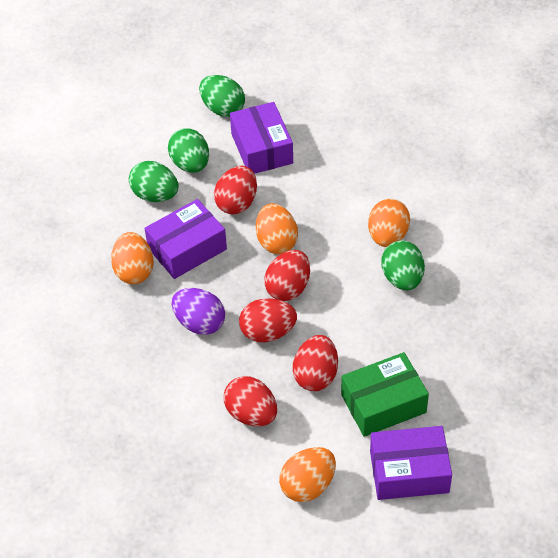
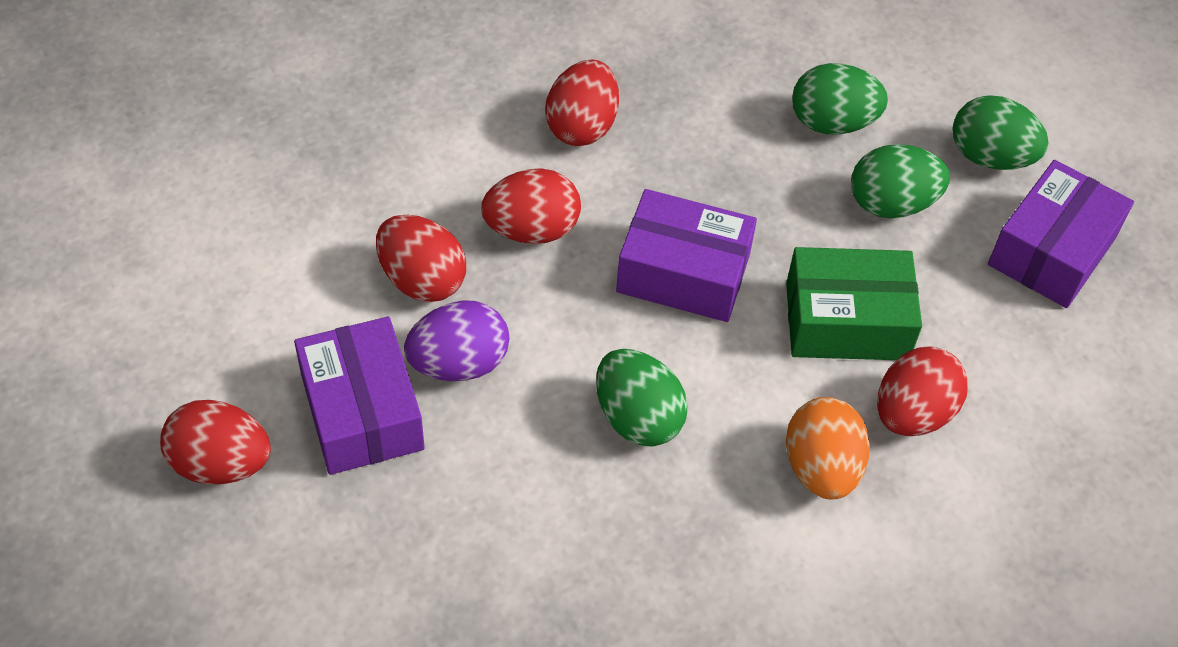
orange egg: [111,232,154,284] [256,203,298,254] [279,447,336,502] [368,199,410,247] = 4 -> [786,397,870,500] = 1

